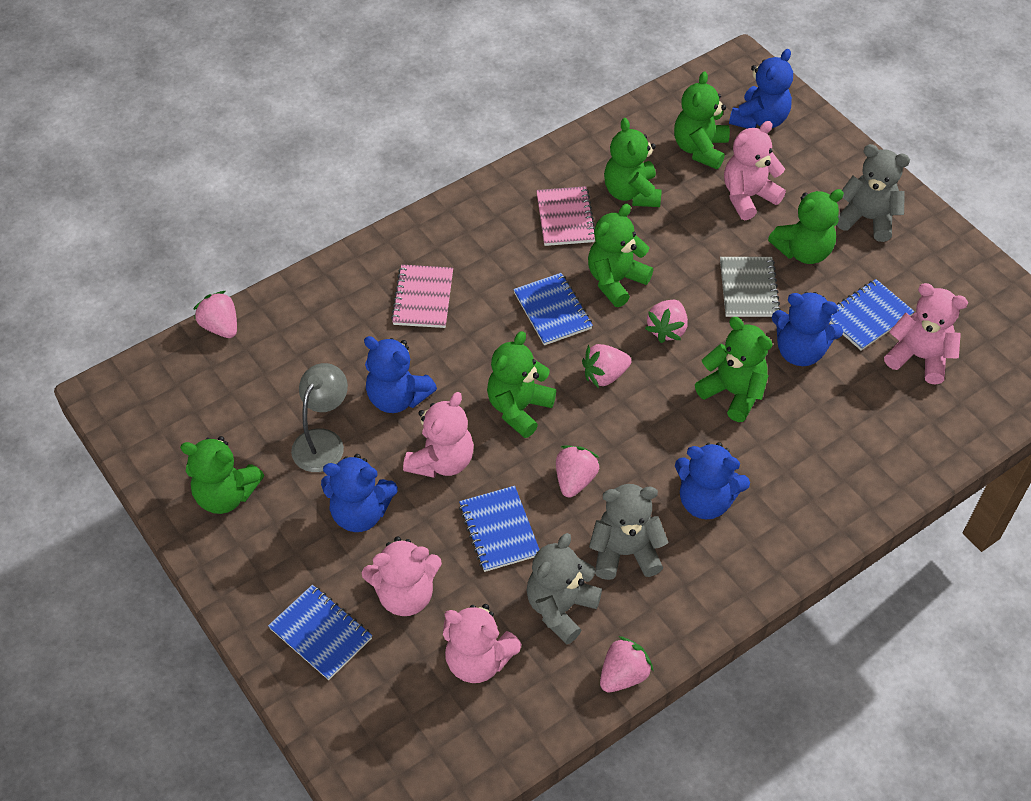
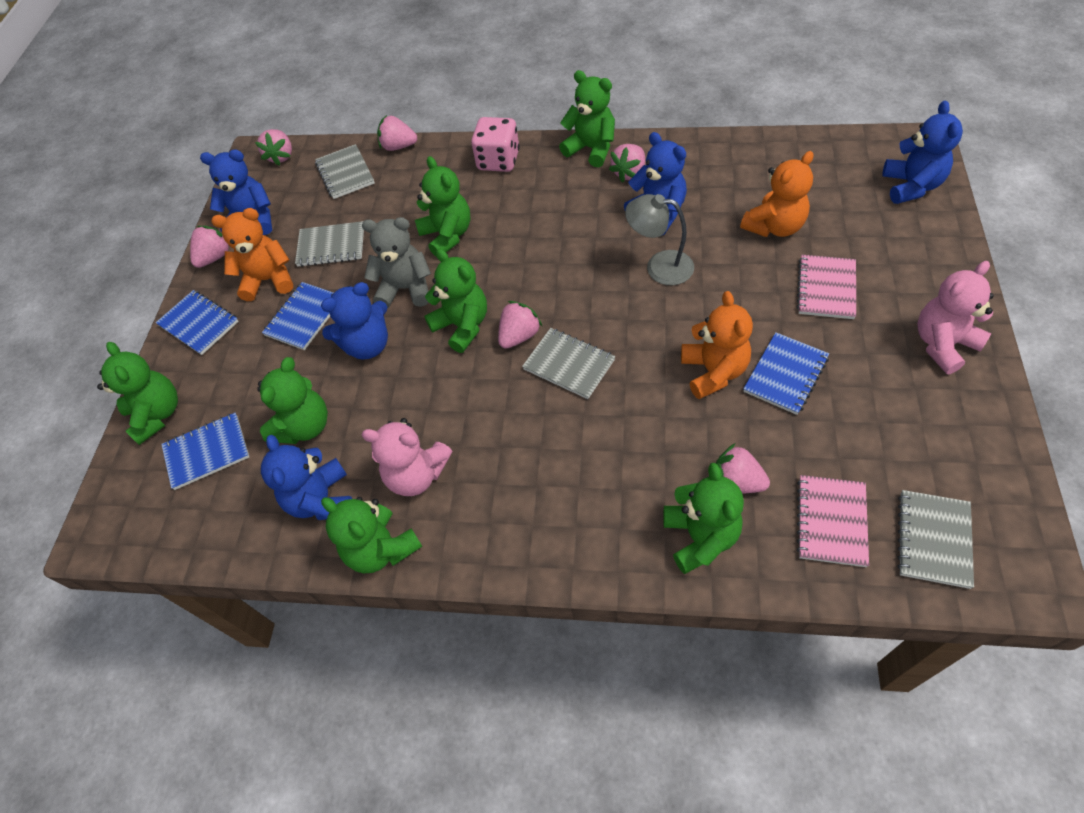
grey notebook: [720,257,781,317] = 1 -> [295,221,364,267] [315,144,375,199] [522,328,615,399] [898,490,974,589] = 4
grey teddy bear: [526,533,602,645] [589,484,668,580] [837,144,910,242] = 3 -> [362,217,431,308] = 1
orange teddy bear: none = 0 -> [211,208,293,301] [681,291,753,399] [740,151,814,237] = 3
pink dice: none = 0 -> [471,117,520,172] = 1
pink strawberry: [193,291,237,338] [556,446,600,498] [582,344,631,388] [600,636,654,692] [645,300,688,343] = 5 -> [190,226,229,268] [255,129,292,166] [377,115,417,151] [498,301,543,349] [609,144,645,183] [716,443,770,493] = 6
pink teddy bear: [362,536,442,616] [403,392,474,478] [443,604,522,683] [724,121,786,220] [884,283,968,385] = 5 -> [362,418,452,496] [917,261,993,374] = 2

